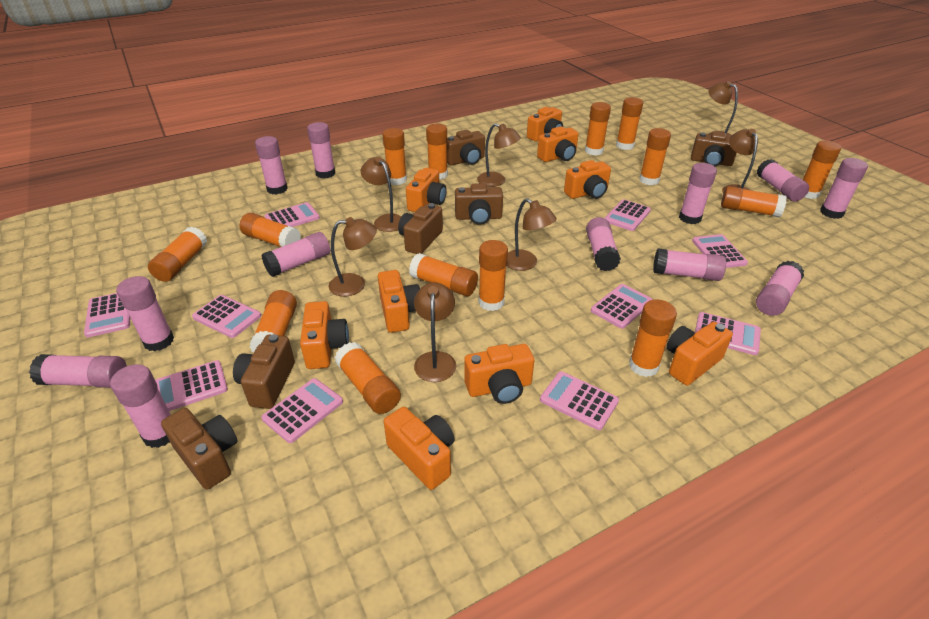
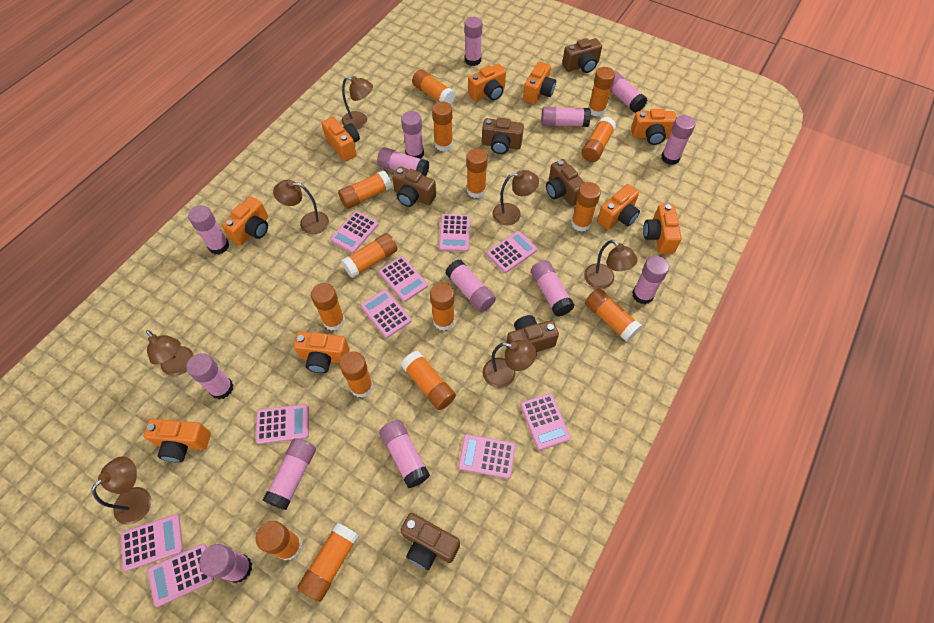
orange glue stick: [148,226,207,282] [240,213,301,247] [250,290,297,352] [334,342,401,414] [383,128,407,185] [409,253,478,296] [426,123,448,180] [478,240,508,311] [585,102,611,155] [616,97,643,150] [629,300,677,377] [639,128,671,185] [721,186,787,217] [803,140,841,199] = 14 -> [256,521,302,560] [297,522,359,602] [311,283,345,331] [338,170,392,209] [339,351,373,398] [341,233,397,278] [401,351,456,410] [412,69,456,105] [430,283,455,331] [432,102,453,151] [466,148,488,198] [571,182,601,232] [581,117,616,162] [585,288,642,342] [588,67,615,117] = 15
pink glue stick: [29,354,127,388] [110,364,171,448] [116,276,174,352] [255,136,288,195] [261,232,330,277] [307,122,335,179] [586,217,621,271] [653,248,726,281] [679,163,717,224] [756,261,804,316] [757,159,809,201] [820,158,868,219] = 12 -> [187,353,234,399] [188,205,229,254] [199,544,252,583] [263,438,316,510] [377,147,429,176] [379,420,430,488] [401,111,424,159] [445,259,496,312] [464,17,482,66] [531,260,575,316] [541,106,591,127] [610,71,647,113] [632,256,669,304] [661,115,695,165] = 14

